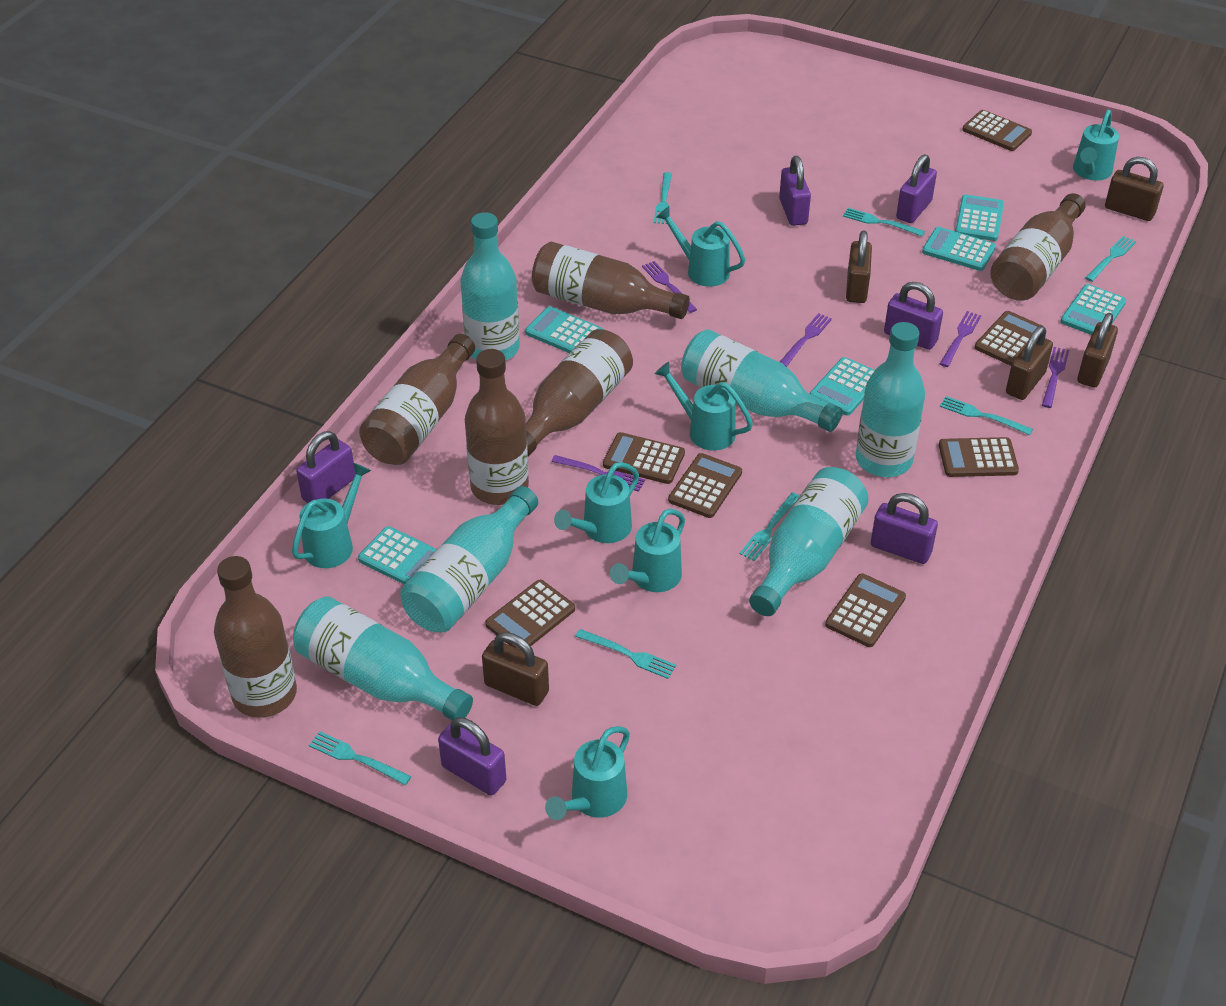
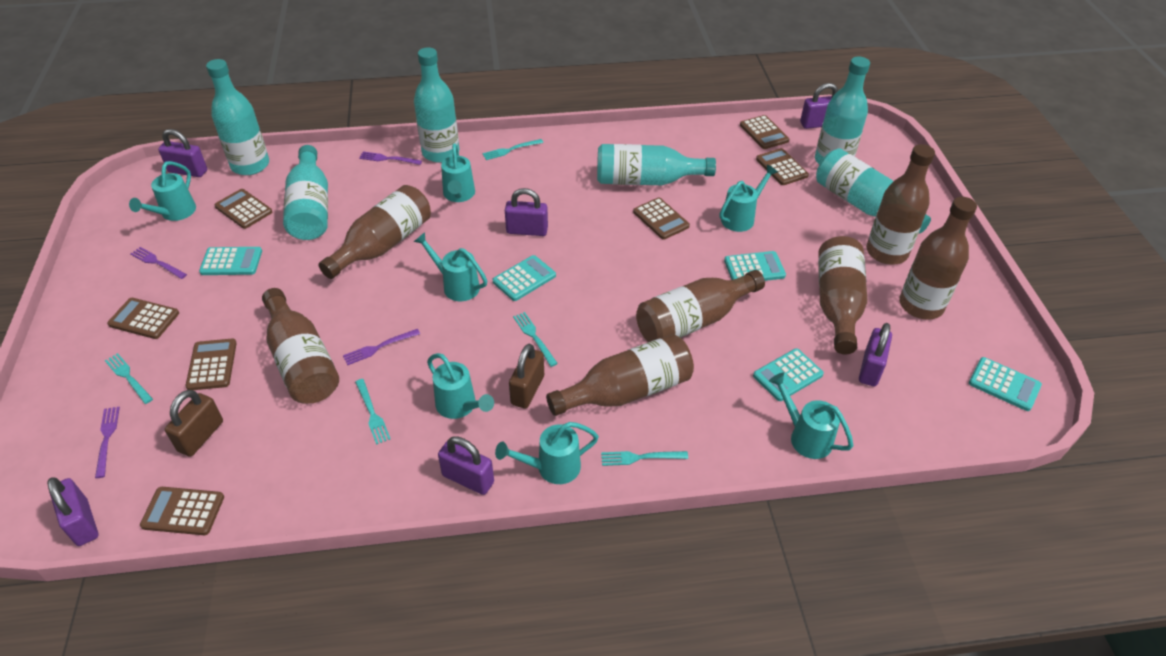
brown bottle: [214,556,297,718] [359,334,475,465] [465,349,529,505] [526,329,633,457] [532,242,690,319] [990,193,1086,301] = 6 -> [262,288,339,404] [318,185,431,279] [546,334,694,416] [636,270,765,342] [818,236,867,354] [866,144,935,265] [899,197,977,320] = 7
brown padlock: [482,632,549,706] [846,231,872,303] [1006,326,1053,400] [1077,313,1118,388] [1105,157,1163,221] = 5 -> [165,390,223,457] [509,344,544,409] = 2
purple fork: [551,455,645,492] [642,261,697,313] [780,313,832,367] [940,311,981,367] [1042,347,1069,408] = 5 -> [95,407,120,478] [131,247,187,279] [343,329,420,366] [359,151,422,165] = 4
turquoise calculator: [358,526,437,585] [525,306,603,353] [810,357,875,415] [922,227,996,271] [955,195,1004,241] [1060,284,1126,335] = 6 -> [199,247,262,275] [493,255,556,301] [724,251,786,281] [753,348,824,401] [969,357,1042,411] = 5
turquoise fork: [309,731,411,785] [575,629,676,679] [654,172,672,224] [740,493,799,561] [843,208,925,236] [940,396,1033,435] [1085,236,1136,282] = 7 -> [105,353,153,404] [355,379,391,445] [482,139,543,160] [513,312,558,367] [601,451,688,466] = 5

